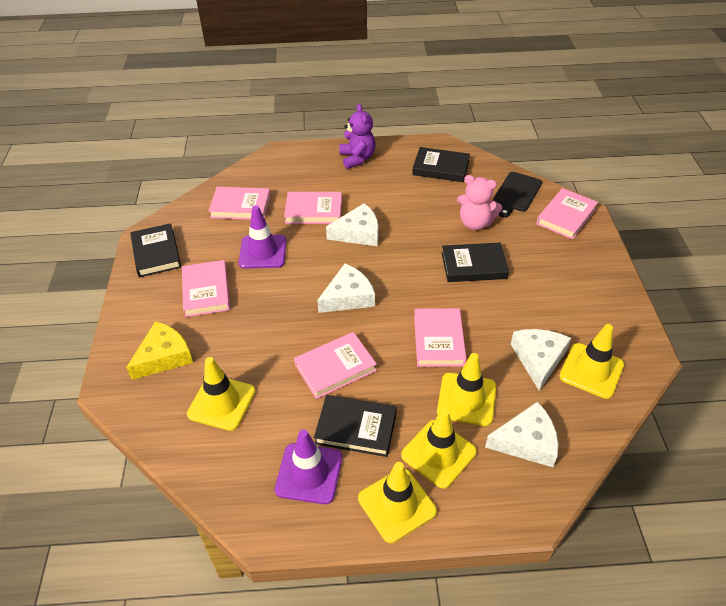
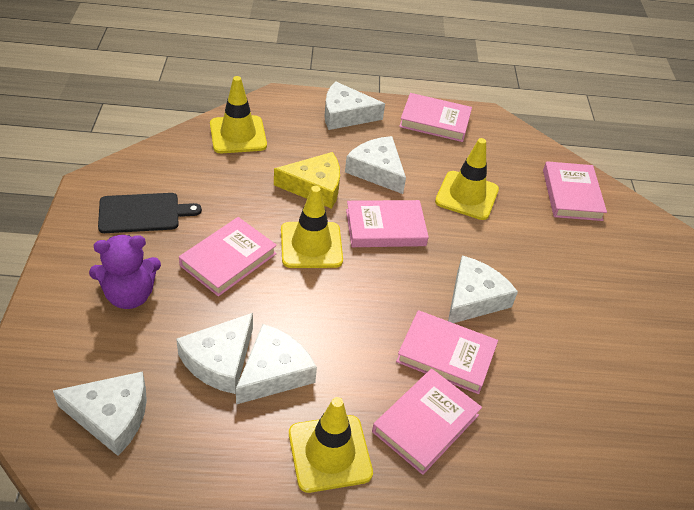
black book: [130,223,181,277] [314,395,397,457] [412,147,470,182] [442,243,509,282] = 4 -> none = 0
pink teddy bear: [457,175,502,230] = 1 -> none = 0
purple traffic cone: [239,205,286,268] [275,429,342,504] = 2 -> none = 0
white cheese: [317,264,375,313] [326,203,378,246] [485,402,558,467] [511,329,571,391] = 4 -> [53,371,147,456] [176,313,253,394] [236,324,317,405] [325,81,385,130] [345,136,406,194] [448,255,518,323] = 6
yellow traffic cone: [187,357,256,431] [358,462,437,543] [401,409,477,489] [437,353,496,426] [559,324,624,399] = 5 -> [210,76,267,153] [281,186,343,268] [289,397,373,493] [435,138,499,220] = 4

